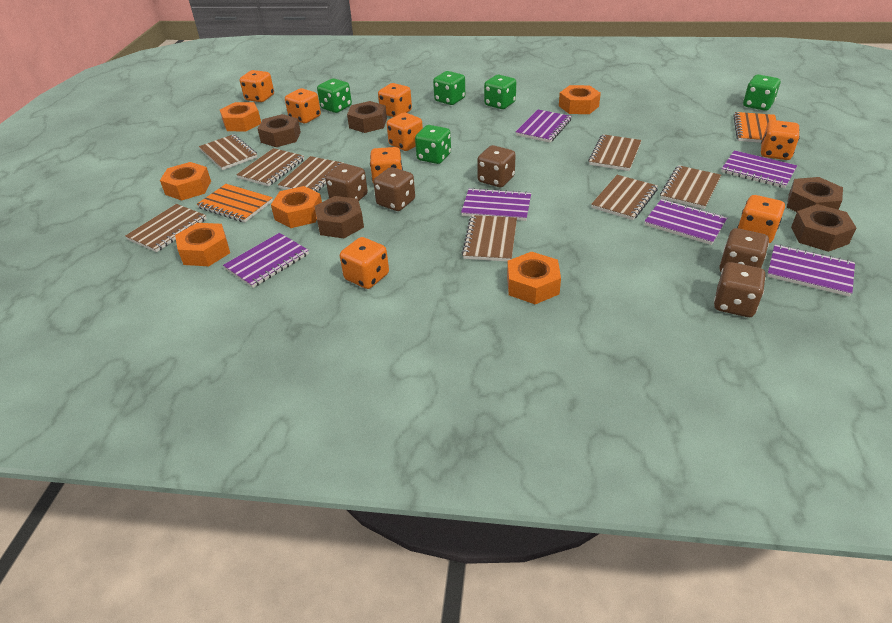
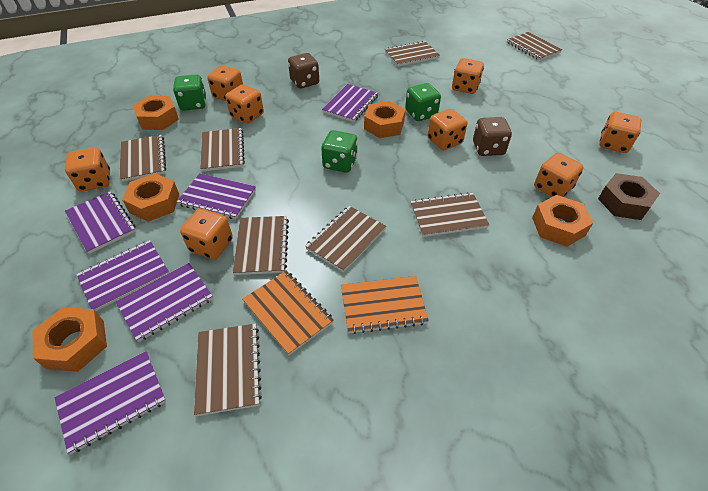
brown dice: [325,163,368,201] [373,167,415,211] [477,145,516,187] [714,262,766,317] [719,228,769,272] = 5 -> [288,53,319,89] [473,117,512,156] = 2
brown nut: [258,114,301,147] [314,196,364,238] [347,101,387,133] [787,177,843,212] [791,204,856,252] = 5 -> [598,173,660,220] = 1
green dice: [317,78,352,113] [415,125,451,164] [433,71,465,105] [484,75,516,109] [743,75,780,111] = 5 -> [173,74,206,111] [321,130,358,173] [405,83,441,121] = 3
orange nut: [160,162,211,201] [175,223,230,266] [220,102,261,131] [271,186,322,228] [507,252,561,304] [559,85,601,114] = 6 -> [32,307,107,372] [122,173,180,222] [132,95,179,130] [364,101,405,138] [532,195,593,247] = 5

